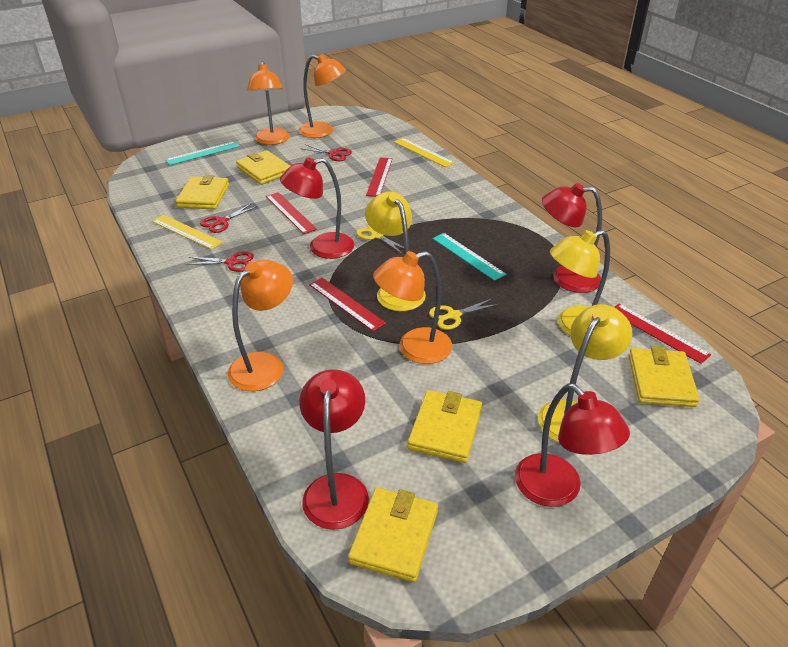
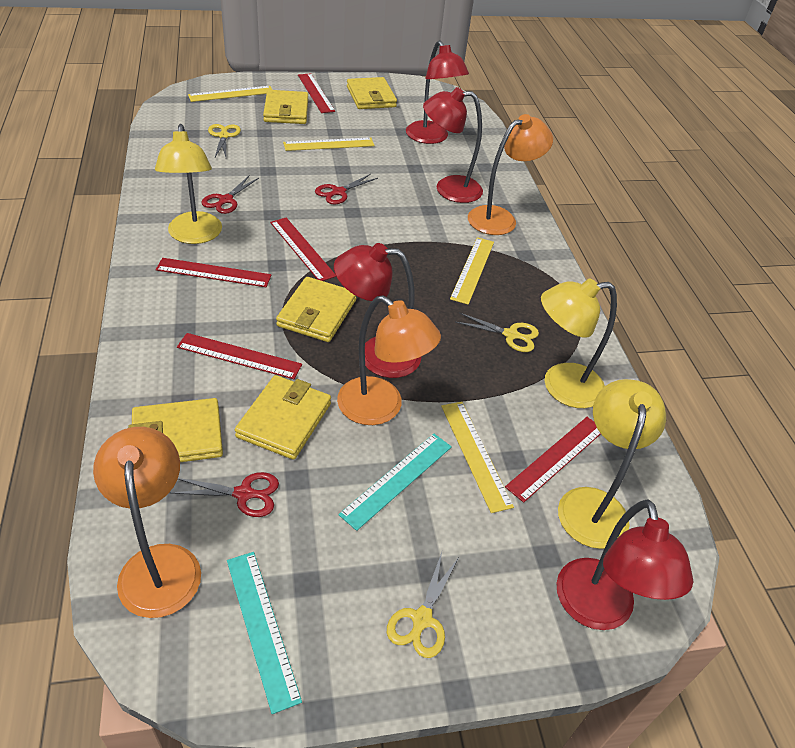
orange lamp: [228,260,293,391] [247,61,290,145] [299,54,346,138] [373,251,452,364] = 4 -> [93,427,201,618] [337,295,441,425] [468,114,553,235] = 3
red ruler: [266,192,317,234] [309,278,386,331] [366,158,393,197] [614,304,711,364] = 4 -> [156,258,271,287] [177,333,302,379] [270,218,336,281] [298,73,335,113] [505,417,601,503] = 5
yellow ruler: [152,215,223,250] [394,138,455,167] = 2 -> [188,86,272,102] [283,137,375,151] [441,402,514,513] [450,237,494,305] = 4
yellow scissors: [356,225,410,254] [429,298,499,330] = 2 -> [208,124,241,157] [387,552,459,658] [455,313,539,352] = 3

